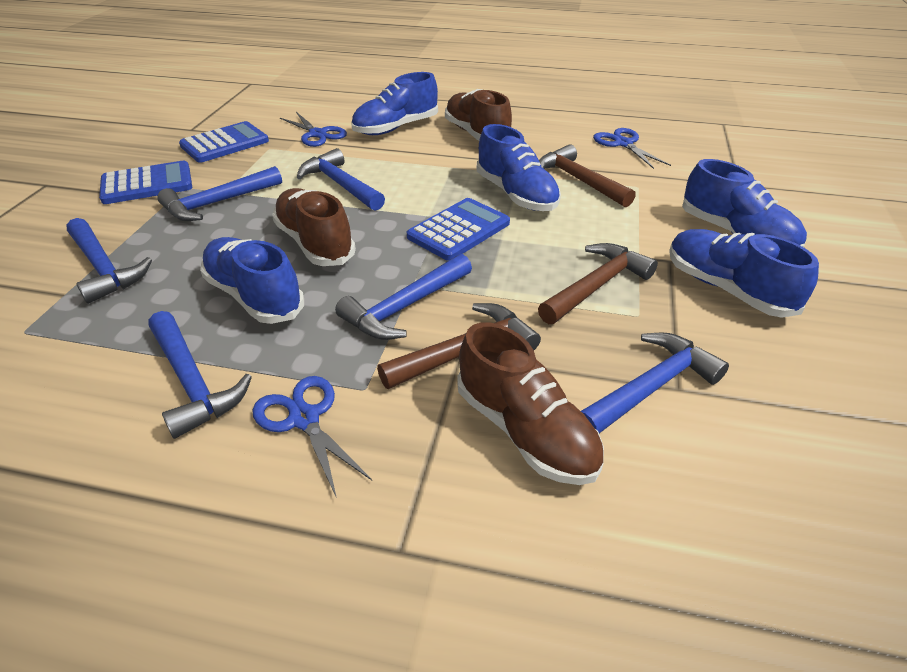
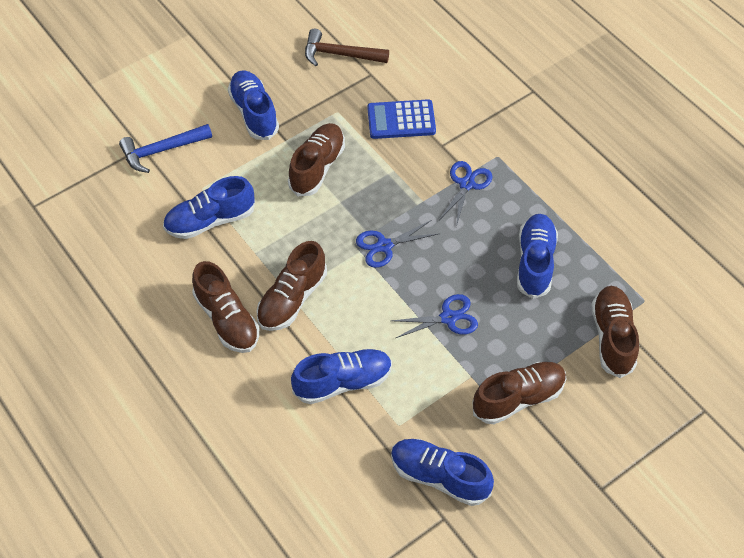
blue calculator: [99,161,192,204] [179,121,269,163] [407,198,510,261] = 3 -> [367,99,436,139] = 1
blue hammer: [66,218,152,304] [149,311,252,439] [157,166,282,221] [297,148,385,211] [335,254,472,340] [581,333,729,433] = 6 -> [119,124,212,173] = 1
brown hammer: [377,303,541,389] [538,243,658,324] [539,144,636,208] = 3 -> [305,29,389,66] = 1
brown shoe: [272,188,356,266] [445,89,512,141] [457,322,604,485] = 3 -> [192,261,259,353] [256,241,327,331] [288,123,345,196] [473,362,566,424] [591,286,639,378] = 5

